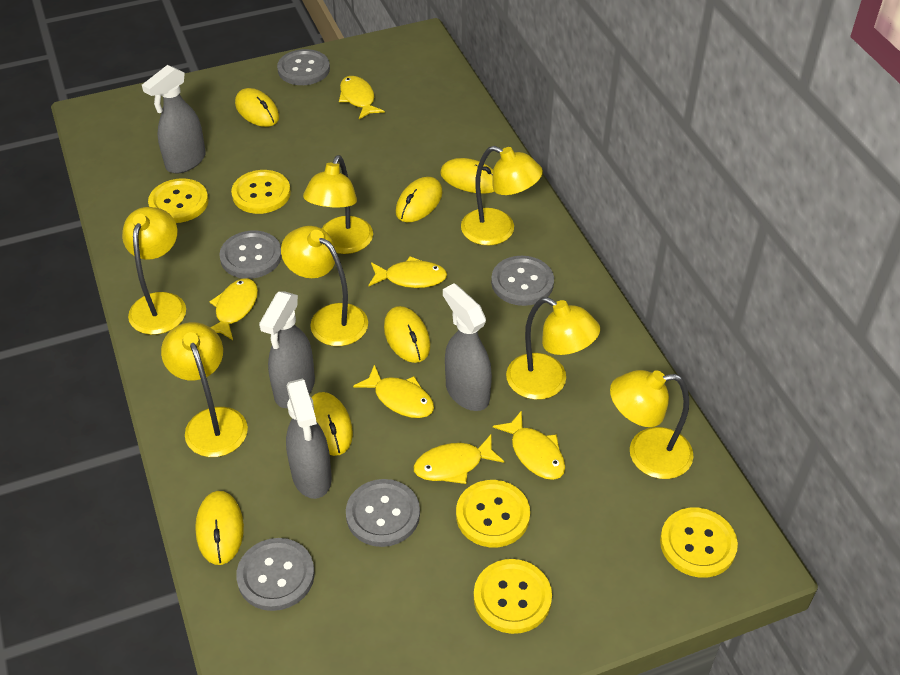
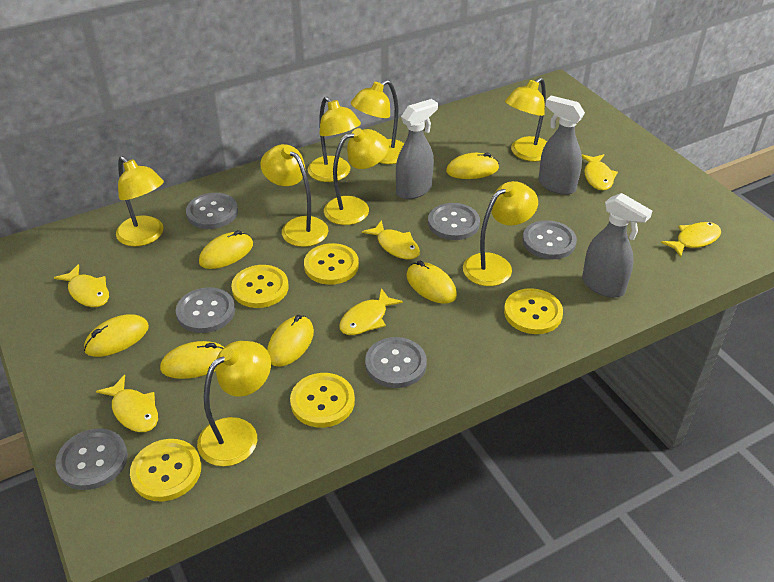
grey button: [219,231,282,279] [236,538,315,611] [277,49,330,85] [346,479,420,547] [491,256,554,306] = 5 -> [55,428,128,490] [176,287,235,333] [186,193,238,229] [365,337,427,388] [428,203,480,240] [523,220,577,259] = 6
grey spray bottle: [142,65,206,174] [259,292,315,408] [286,378,332,499] [443,283,492,411] = 4 -> [396,99,438,199] [539,96,585,195] [582,193,652,298] = 3
yellow lamp: [122,207,186,335] [161,322,248,457] [281,226,368,346] [303,155,373,254] [461,146,543,245] [506,297,600,400] [610,370,694,479] = 7 -> [116,156,164,246] [197,341,271,467] [260,144,328,247] [308,97,361,182] [324,128,389,225] [351,80,404,164] [463,181,538,286] [505,77,547,162] = 8

